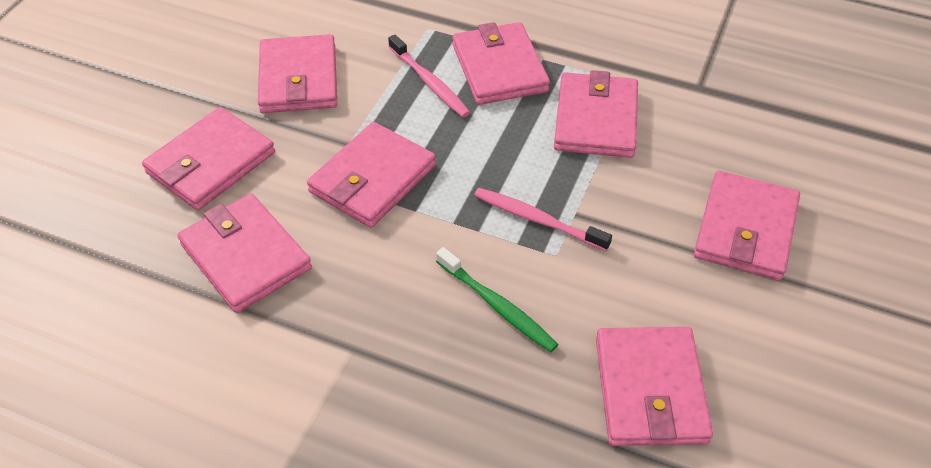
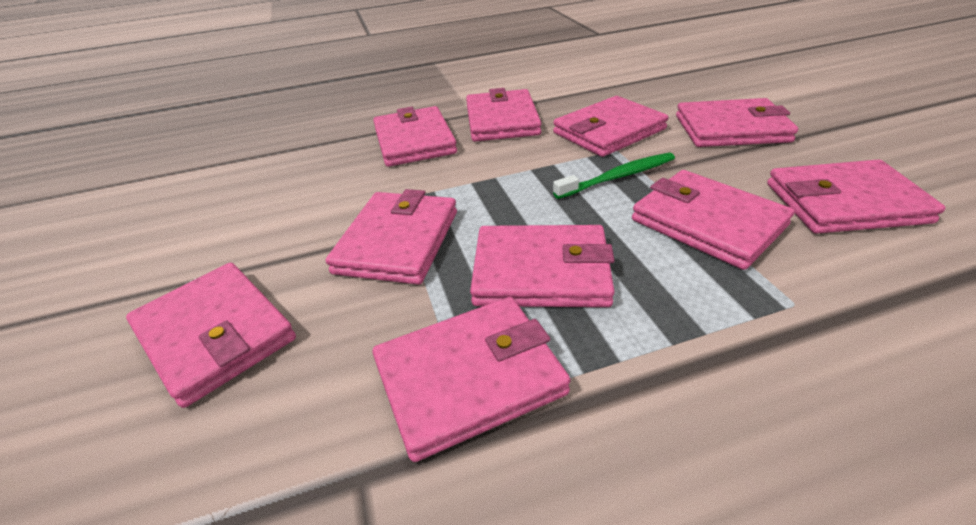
pink toothbrush: [388,35,470,117] [474,188,612,251] = 2 -> none = 0
pink wallet: [142,107,275,210] [177,193,312,313] [258,34,337,113] [307,122,436,228] [452,22,550,105] [554,70,638,158] [596,327,713,446] [694,171,800,281] = 8 -> [126,263,296,408] [326,189,457,285] [373,106,457,167] [373,297,570,462] [466,88,541,142] [470,225,615,307] [553,96,668,157] [632,170,794,270] [676,98,798,147] [767,159,946,234] = 10

